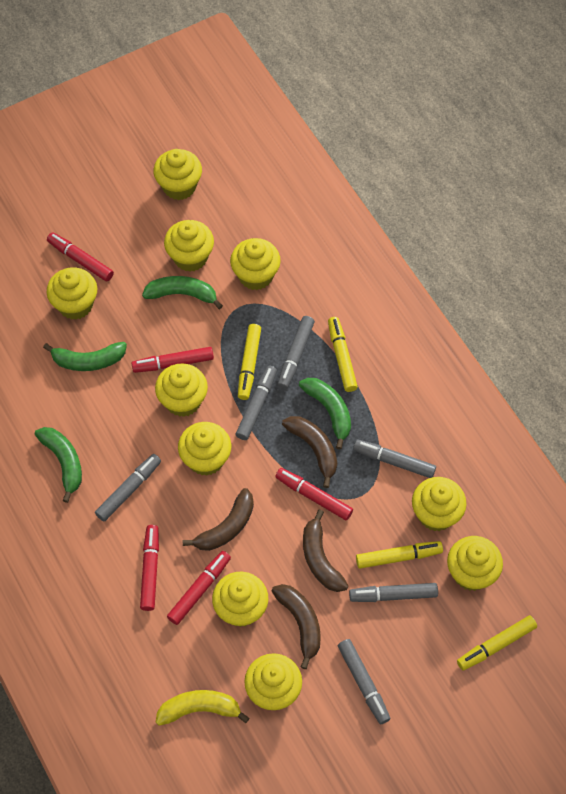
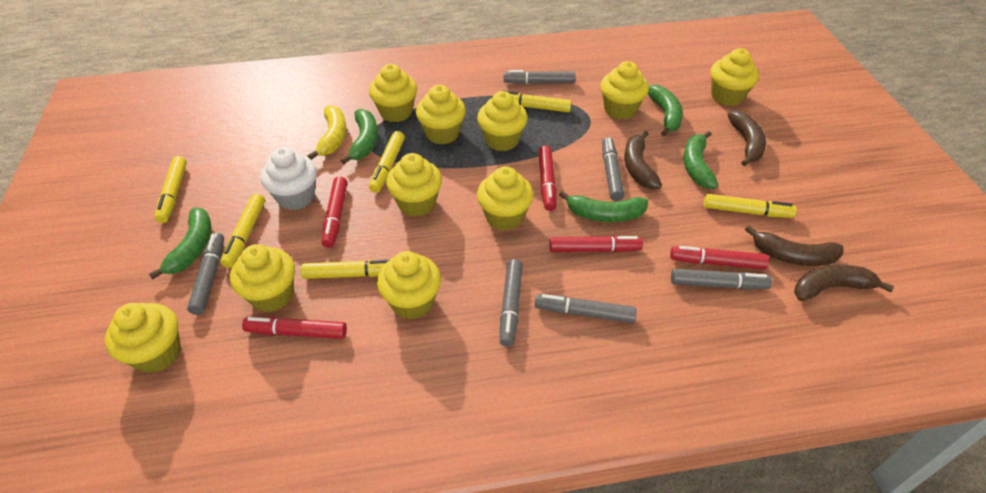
green banana: [35,427,82,503] [43,342,127,371] [142,276,223,309] [299,378,351,449] = 4 -> [149,208,211,280] [341,109,378,164] [559,191,648,222] [648,84,683,136] [683,131,718,189] = 5
white cupcake: none = 0 -> [261,147,317,210] = 1
yellow marker: [238,324,261,400] [328,317,358,392] [356,541,443,569] [457,615,537,671] = 4 -> [155,156,187,223] [220,193,265,268] [301,260,389,279] [369,131,405,193] [506,91,572,112] [704,194,797,218] = 6

